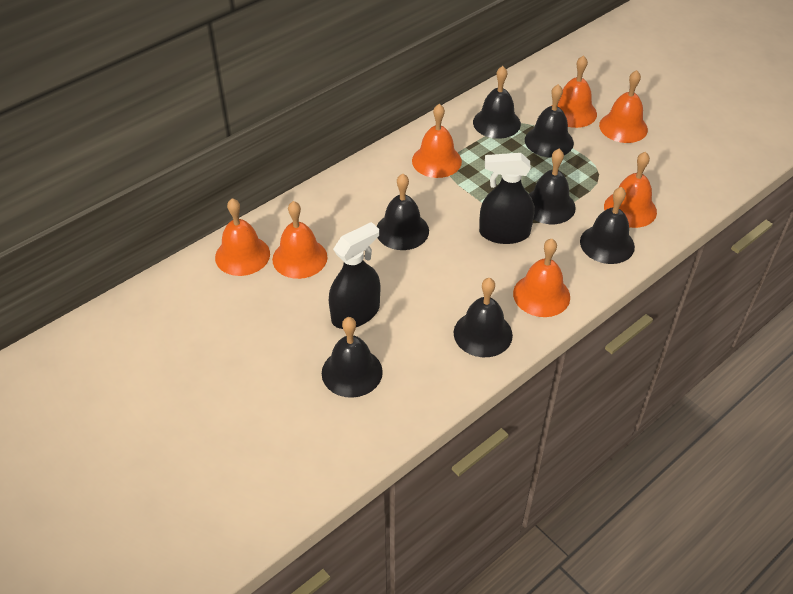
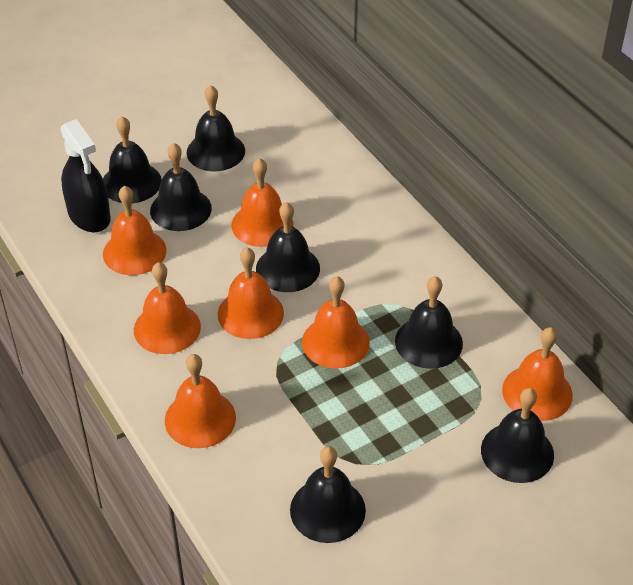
black spray bottle: [329,222,380,329] [479,153,535,244] = 2 -> [60,119,111,232] = 1

